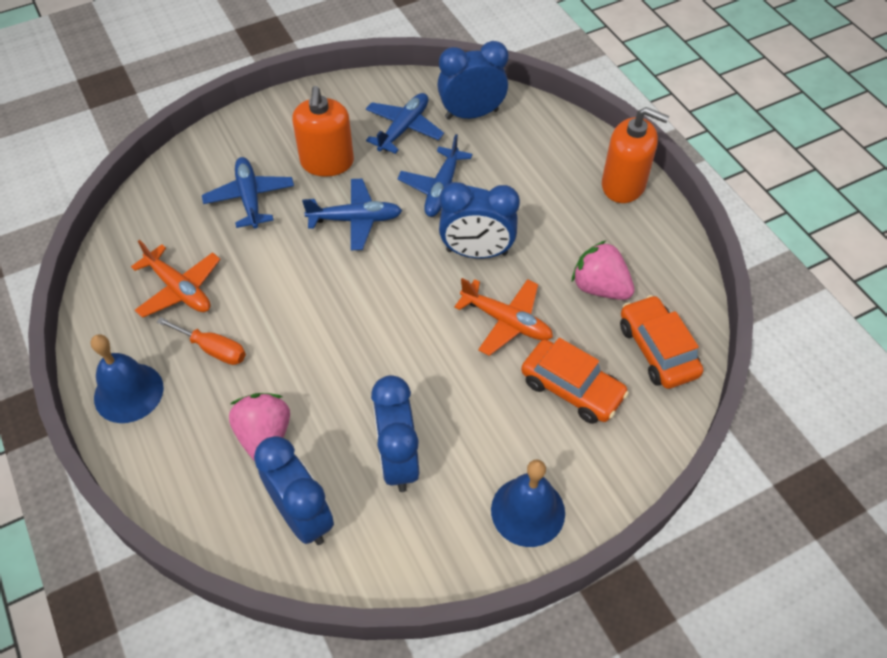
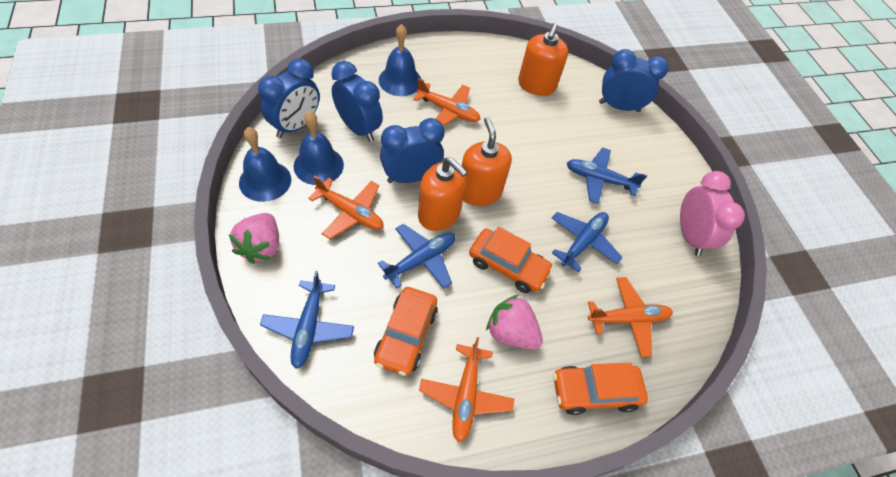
blue bell: [91,334,164,423] [491,459,565,547] = 2 -> [239,127,291,202] [294,111,344,185] [379,24,421,96] = 3
orange car: [521,338,629,424] [620,295,703,389] = 2 -> [374,287,438,376] [469,227,554,293] [553,363,648,415] = 3
orange plane: [131,240,221,318] [454,278,553,356] = 2 -> [308,176,384,239] [413,78,481,126] [419,337,514,442] [588,277,673,357] = 4
orange screwdriver: [157,317,246,365] = 1 -> none = 0
orange soap dispenser: [292,86,354,177] [602,107,669,203] = 2 -> [418,157,468,231] [462,117,512,206] [518,23,568,96] = 3
pink clock: none = 0 -> [680,171,745,256] = 1

